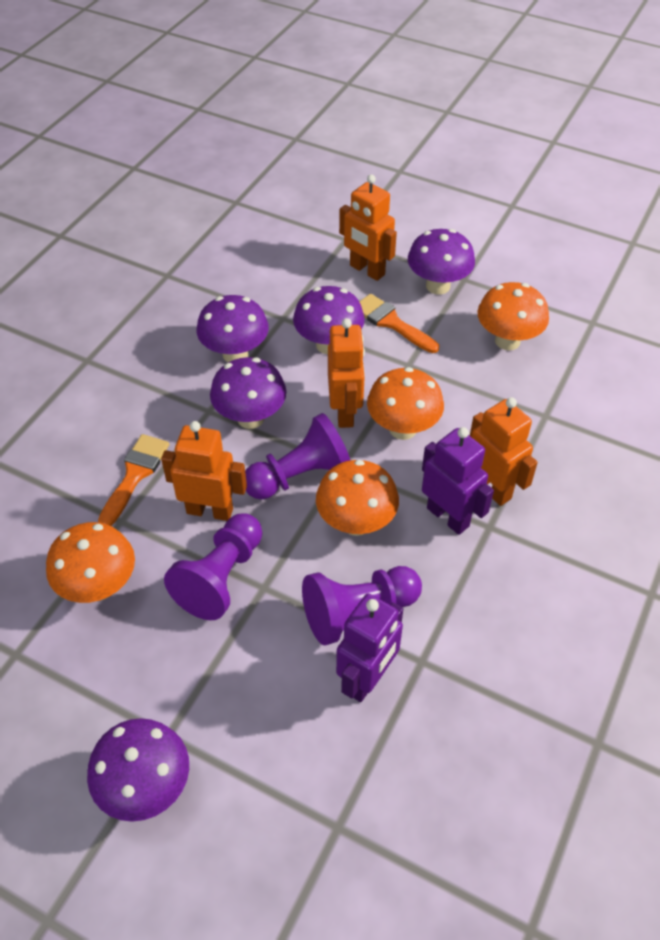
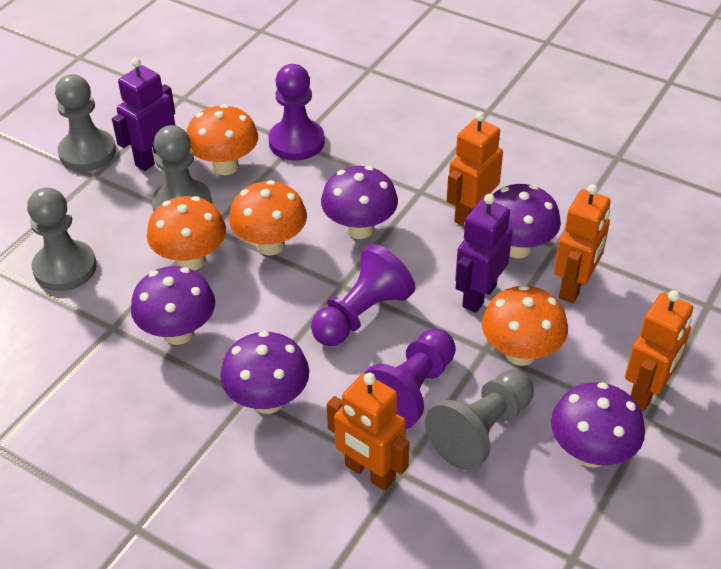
grey pawn: none = 0 -> [27,187,97,291] [55,74,116,171] [152,125,212,211] [425,370,534,470] = 4
orange brush: [98,434,170,526] [359,294,439,353] = 2 -> none = 0

